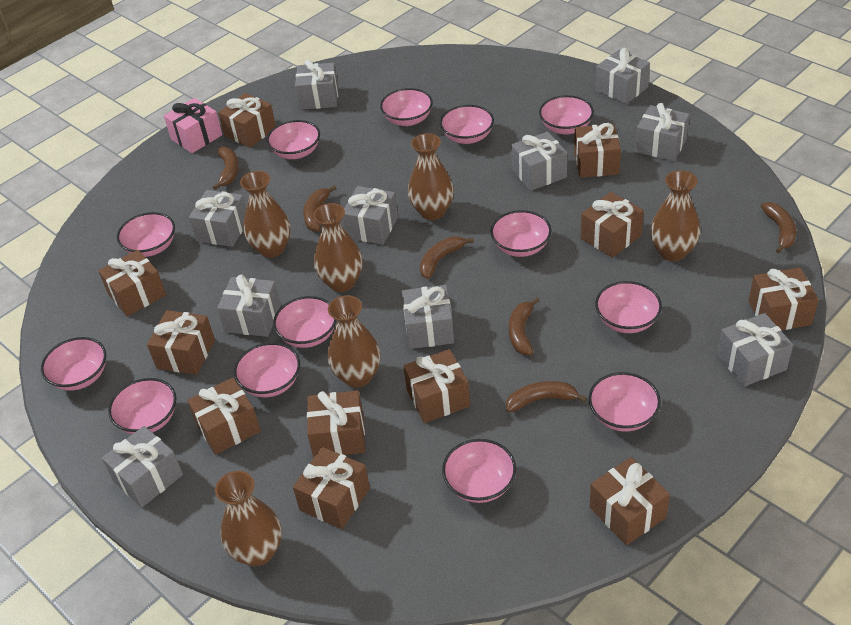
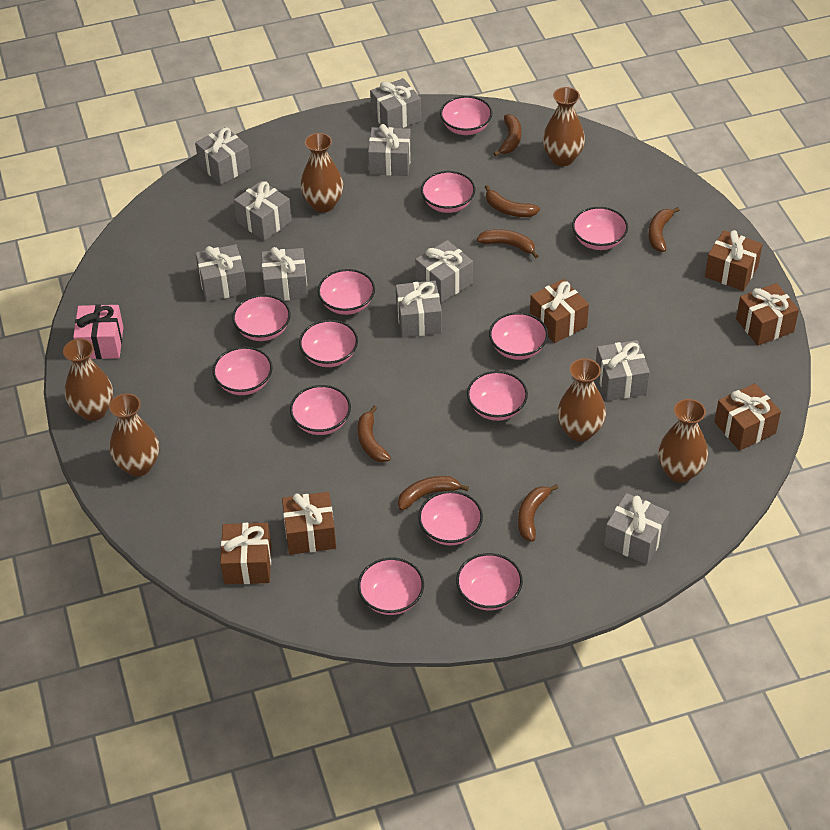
brown banana: [213,147,239,190] [303,185,336,232] [420,236,474,279] [506,381,587,412] [509,298,540,355] [761,202,796,253] = 6 -> [357,406,391,462] [398,476,469,511] [477,229,538,258] [485,185,540,217] [493,114,521,156] [518,484,558,542] [648,207,680,252] = 7
brown gift: [98,250,166,317] [147,310,215,375] [187,377,261,455] [218,93,276,148] [293,447,370,529] [307,390,365,458] [403,349,470,423] [574,123,621,178] [581,192,644,258] [590,457,670,545] [749,267,819,330] = 11 -> [220,523,271,584] [282,492,336,555] [530,279,589,343] [705,230,763,291] [715,383,781,451] [736,283,799,345] = 6

